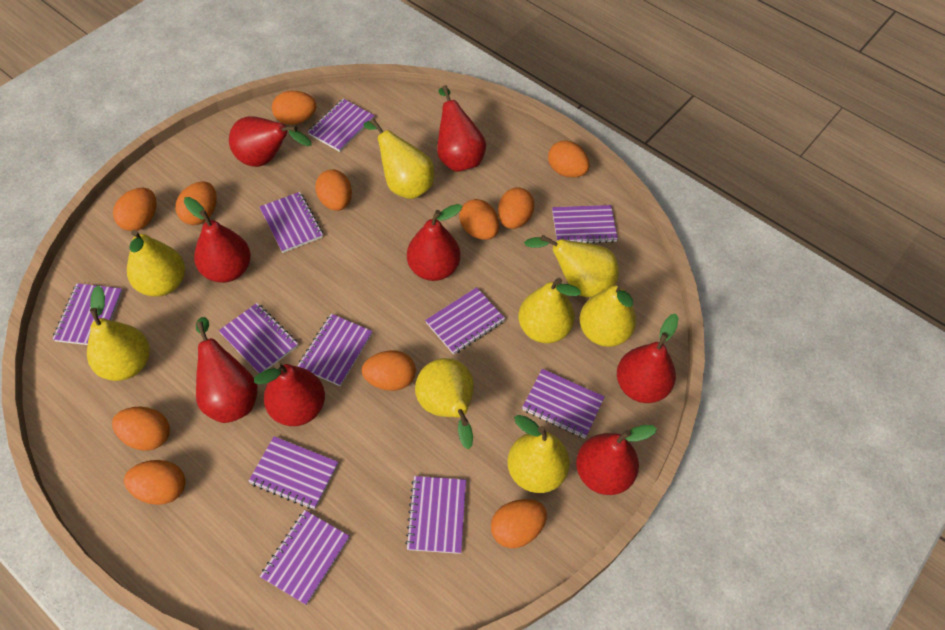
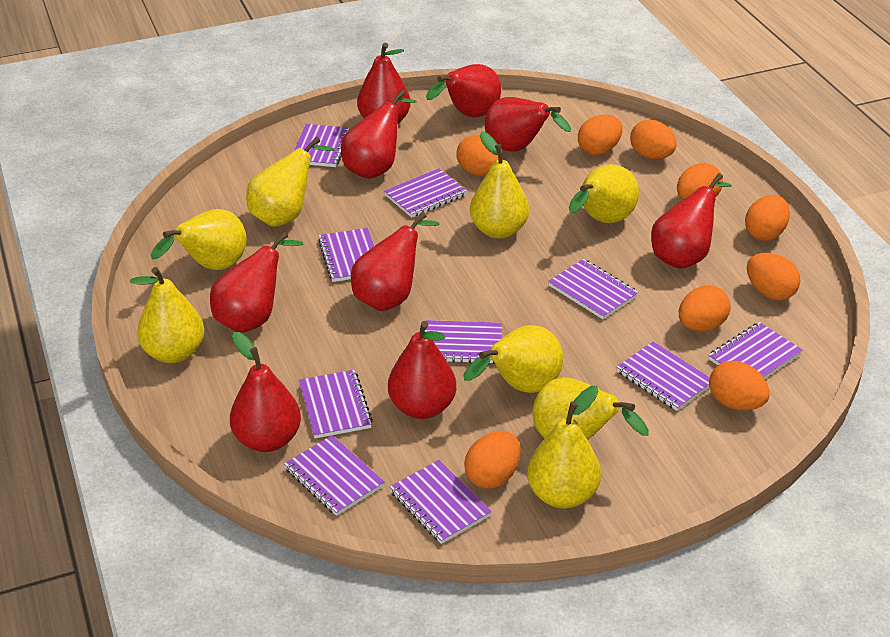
orange egg: [112,407,170,451] [113,188,157,231] [124,460,185,505] [175,181,217,225] [272,91,316,125] [315,169,352,211] [362,351,416,391] [459,199,499,240] [491,499,547,548] [498,187,534,229] [548,141,590,178] = 11 -> [456,136,498,176] [464,431,521,489] [578,115,623,155] [630,120,677,159] [677,163,723,200] [679,285,731,331] [709,361,770,410] [745,195,790,241] [747,253,801,300] = 9
purple notebook: [53,283,123,345] [219,303,298,373] [248,436,338,510] [260,192,323,253] [260,510,350,605] [298,314,373,386] [308,99,375,152] [405,476,466,554] [425,287,505,355] [522,369,604,438] [552,205,618,244] = 11 -> [284,435,385,516] [294,124,350,167] [299,370,373,438] [318,228,374,282] [384,168,467,218] [390,460,492,544] [425,320,502,364] [548,259,638,319] [617,341,710,411] [709,322,802,379] = 10
red pear: [184,197,251,283] [196,317,258,423] [229,116,312,167] [254,362,325,426] [407,204,462,281] [437,85,486,172] [576,425,657,495] [617,314,679,403] = 8 -> [210,232,303,333] [230,332,301,452] [341,90,417,179] [351,212,439,311] [357,43,411,124] [388,321,456,419] [426,64,501,117] [485,97,571,152] [651,173,732,269] = 9

